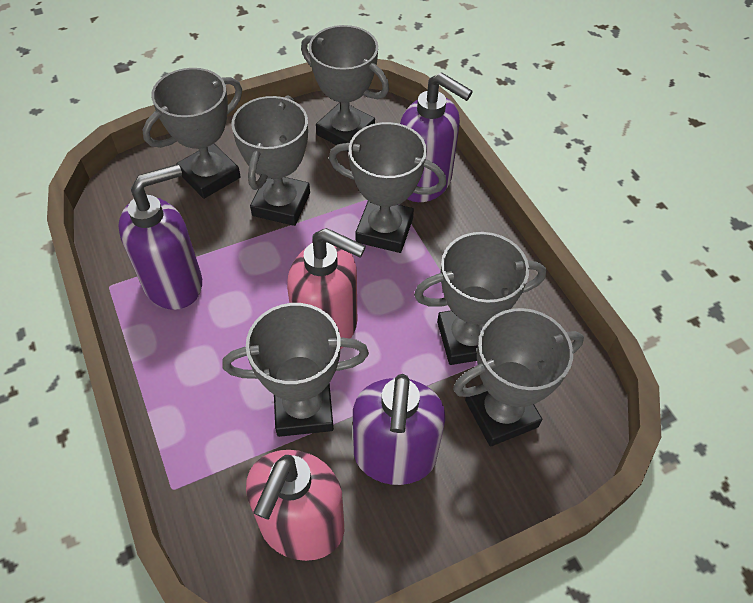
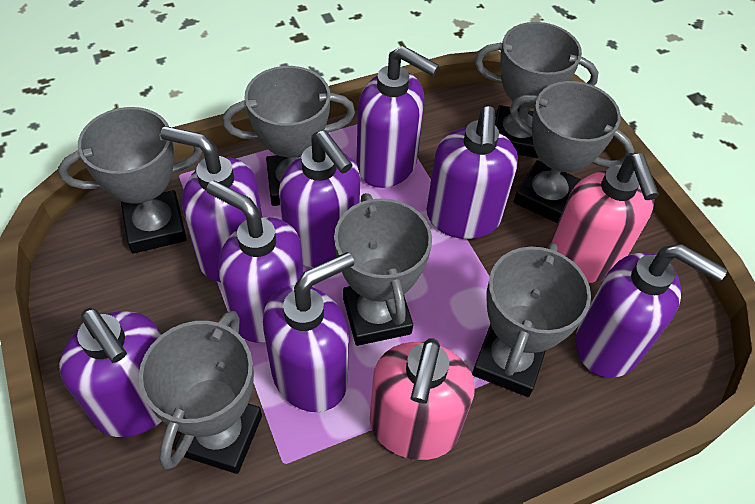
purple soap dispenser: [118,164,202,310] [353,374,446,485] [400,72,473,202] = 3 -> [59,308,162,437] [161,126,262,282] [206,180,303,343] [263,252,354,412] [279,131,360,267] [356,46,439,188] [427,106,518,239] [576,244,727,378] = 8

